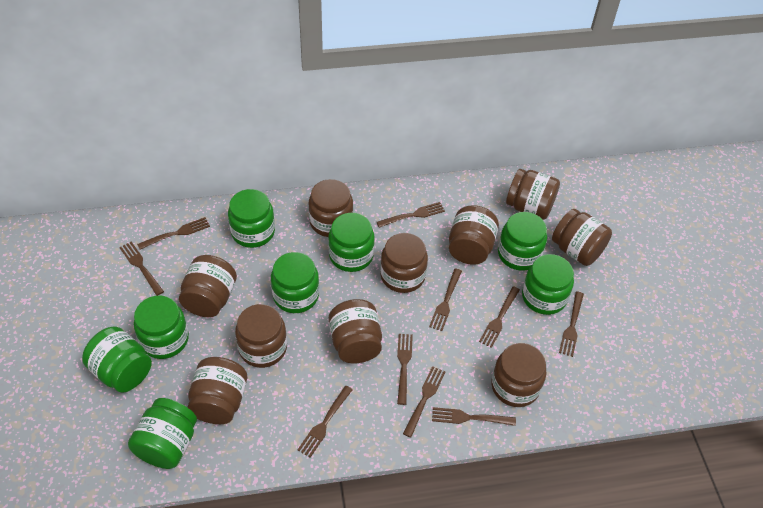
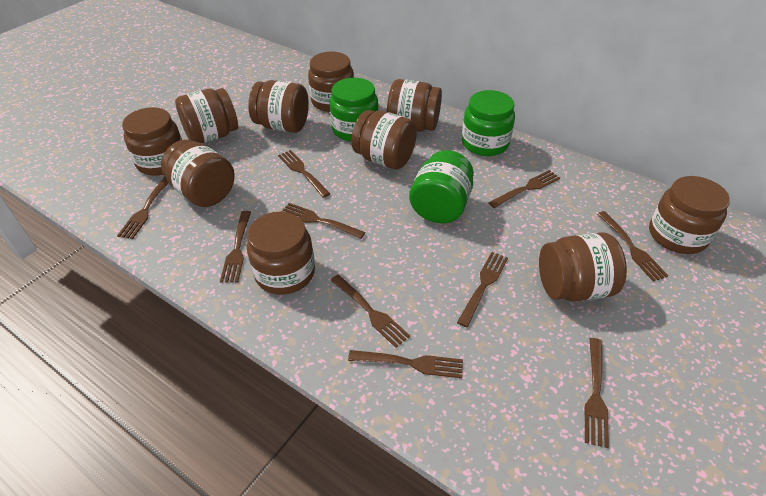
green jar: [82,326,152,393] [128,398,197,469] [134,296,189,359] [228,189,275,248] [271,252,319,313] [328,213,375,272] [498,212,547,271] [522,254,574,315] = 8 -> [330,78,379,141] [409,150,474,223] [462,90,515,156] = 3

